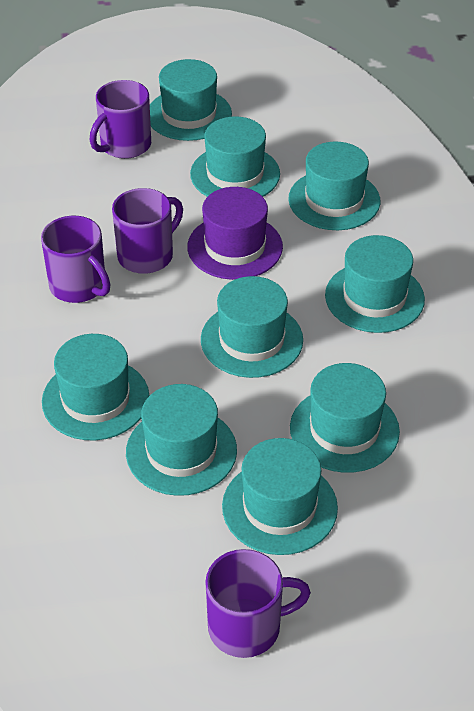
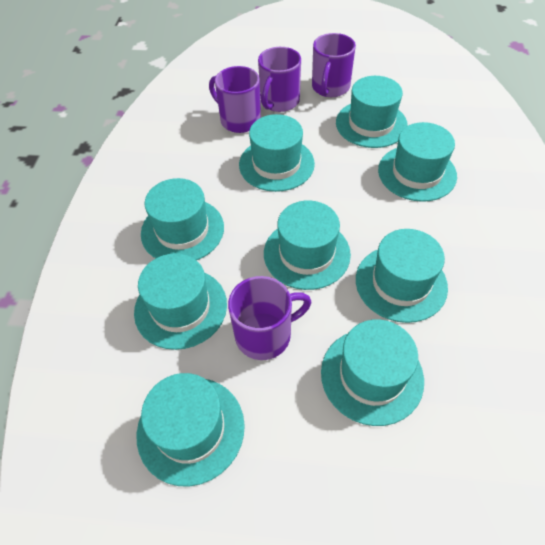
purple hat: [187,187,283,280] = 1 -> none = 0

